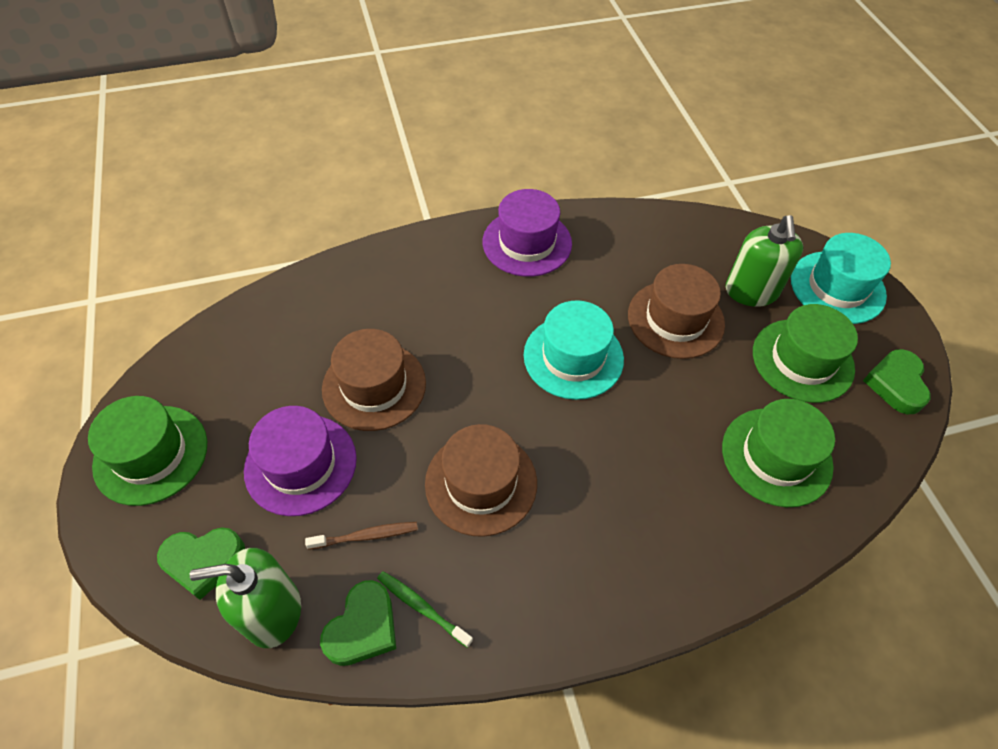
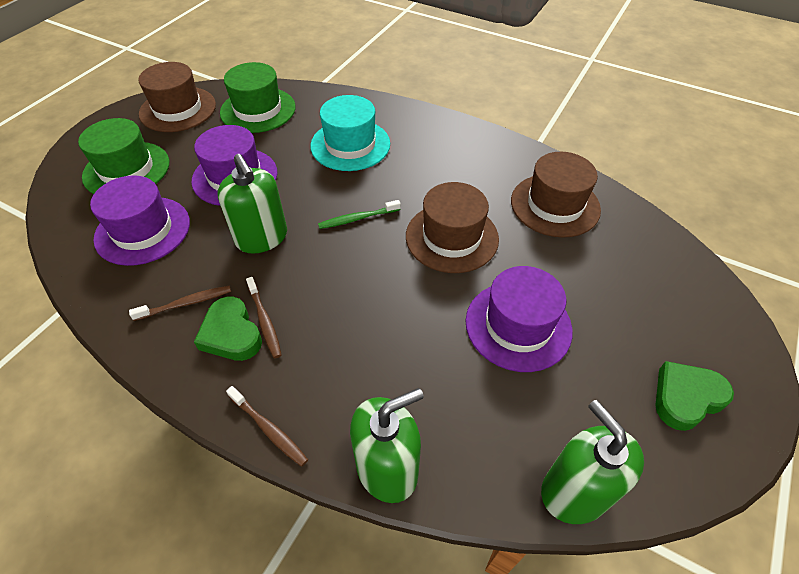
brown toothbrush: [305,522,418,550] = 1 -> [129,286,231,321] [226,386,308,467] [246,277,282,358] = 3
green hat: [88,396,207,506] [722,399,835,507] [753,304,858,403] = 3 -> [78,118,169,194] [220,62,296,133] = 2
green heart: [157,528,245,600] [320,580,396,666] [863,349,931,414] = 3 -> [194,297,262,361] [655,361,734,431] = 2
green soap dispenser: [190,548,301,648] [726,215,803,307] = 2 -> [217,154,287,253] [350,388,424,503] [541,400,644,524] = 3
purple hat: [244,406,357,516] [483,189,572,277] = 2 -> [90,176,190,266] [191,125,278,206] [466,266,573,372] = 3
turquoise hat: [524,300,624,400] [791,233,891,324] = 2 -> [310,95,390,171] = 1

